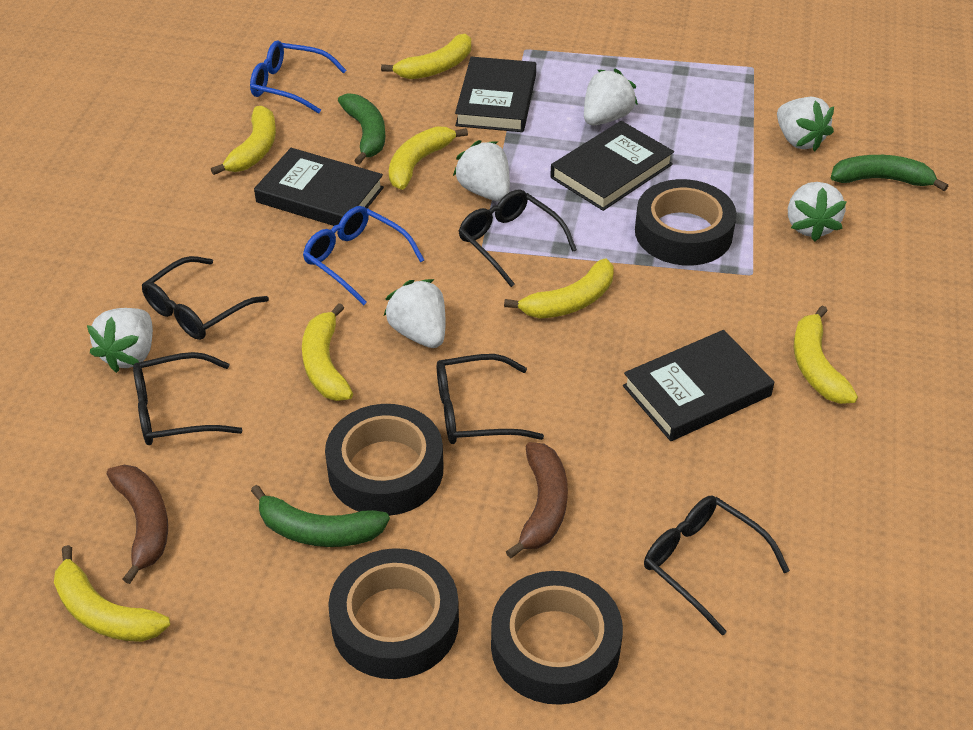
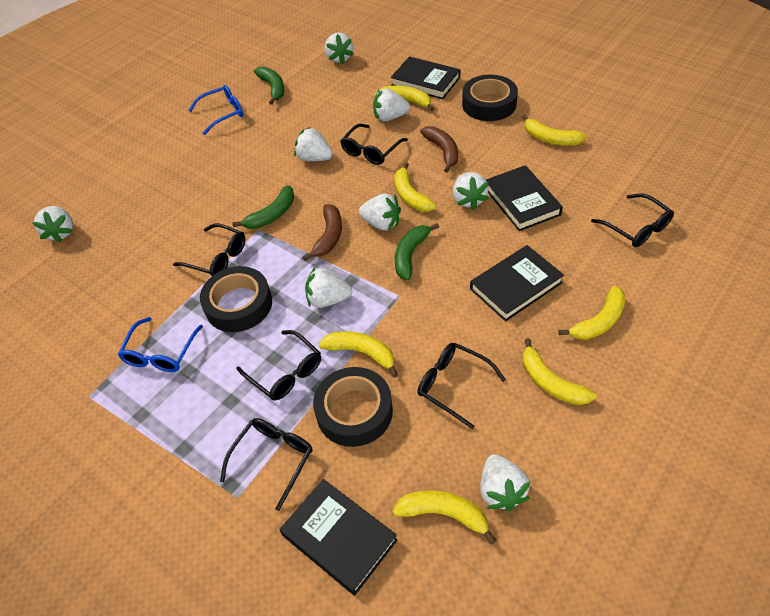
black glasses: [133,352,243,445] [142,256,269,340] [437,354,544,444] [459,190,577,287] [644,496,790,636] = 5 -> [173,223,245,276] [220,418,313,511] [237,330,321,401] [340,124,408,165] [418,343,506,429] [591,193,674,247] = 6
black tape: [325,404,444,516] [328,548,459,679] [491,571,623,705] [635,179,737,266] = 4 -> [200,266,272,332] [313,367,393,447] [462,75,518,121] = 3
white strawberry: [87,308,153,373] [384,279,446,348] [453,140,510,202] [584,68,638,125] [777,97,834,152] [788,182,847,242] = 6 -> [33,206,73,243] [294,127,333,161] [305,267,352,308] [325,33,354,64] [359,194,401,230] [373,88,410,121] [453,172,489,210] [480,454,530,511] = 8

